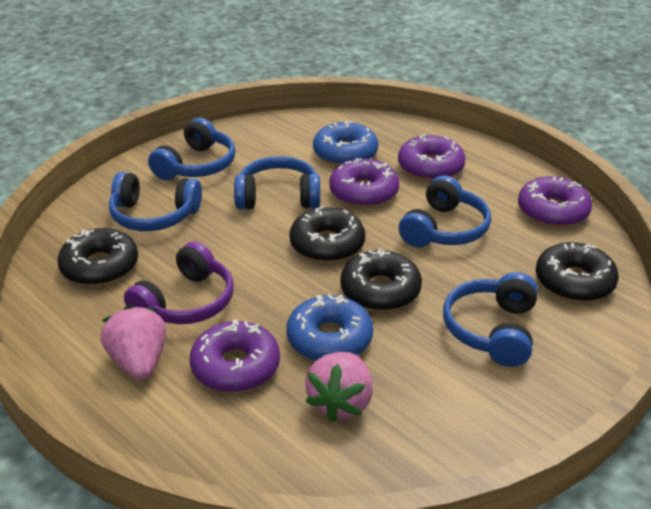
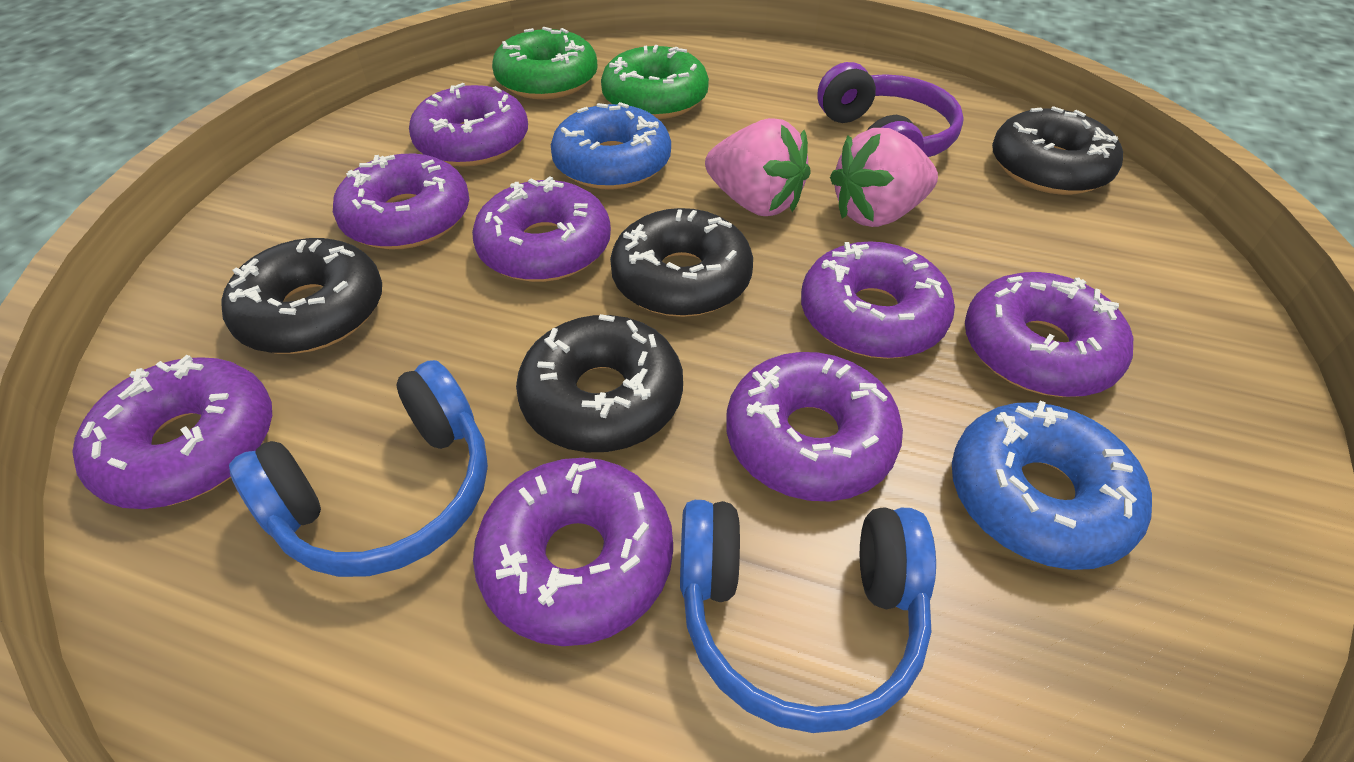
blue headphones: [109,172,202,231] [148,118,235,180] [234,156,320,209] [399,175,491,247] [443,272,538,367] = 5 -> [229,360,488,577] [680,500,936,733] = 2
green donut: none = 0 -> [492,27,598,99] [601,45,709,119] = 2
purple donut: [190,320,280,392] [329,158,399,207] [398,134,466,181] [518,176,592,227] = 4 -> [72,355,272,509] [333,154,469,249] [409,83,528,167] [472,176,611,282] [473,458,673,646] [726,352,903,501] [801,241,955,359] [965,272,1133,397] = 8

